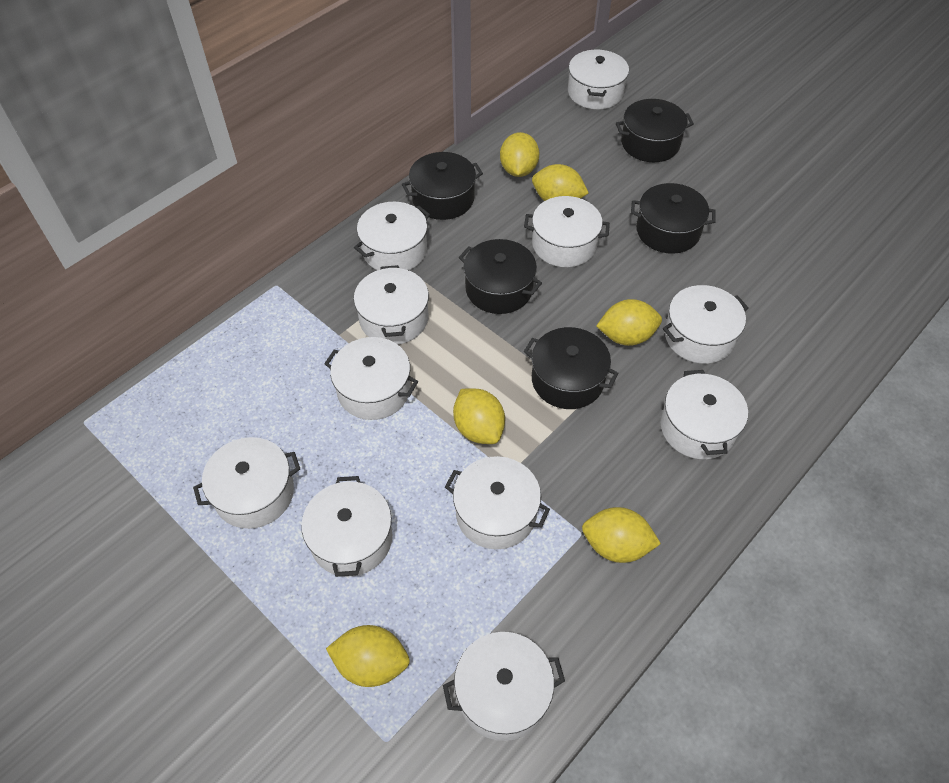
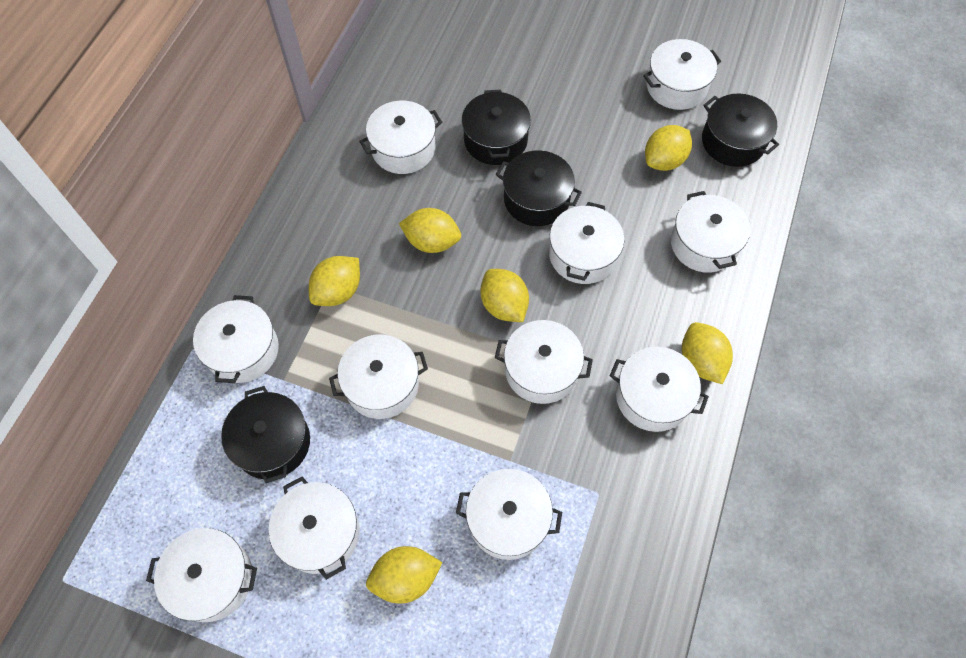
black pot: [402,152,483,220] [459,239,542,314] [524,327,619,409] [616,99,694,162] [631,183,716,254] = 5 -> [221,386,310,483] [462,90,531,165] [496,150,582,226] [702,93,779,167] = 4

